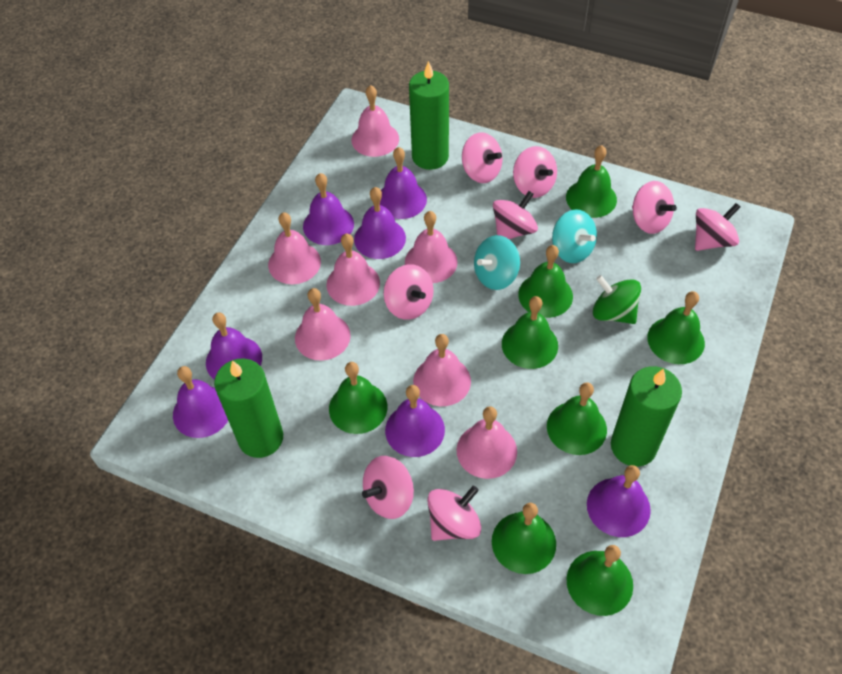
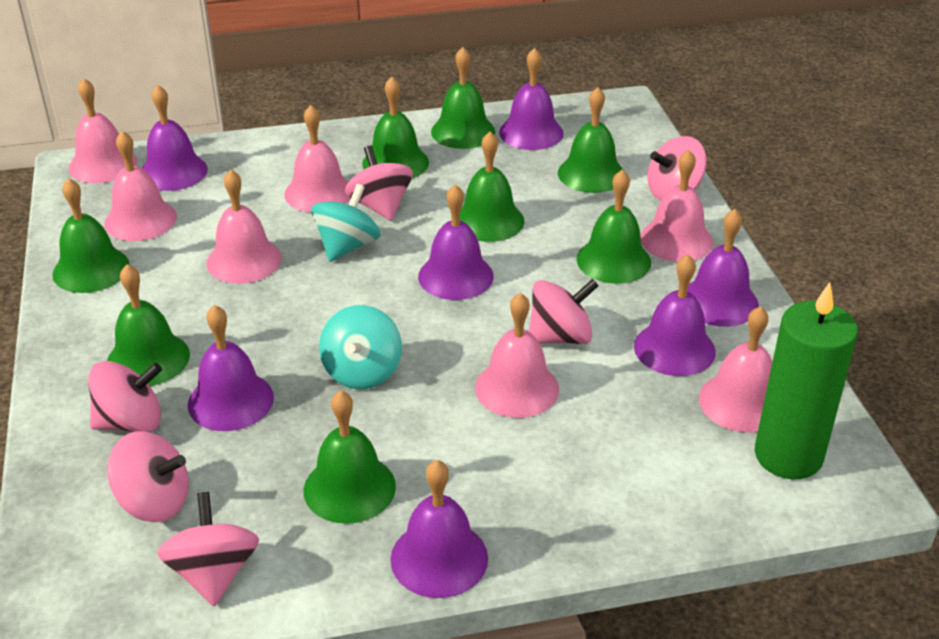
green candle: [214,358,283,458] [409,61,449,170] [611,366,682,467] = 3 -> [755,282,858,479] = 1
green spinning top: [593,275,641,324] = 1 -> none = 0
pink spinning top: [362,456,414,519] [384,264,434,320] [427,486,481,541] [462,132,503,183] [493,191,538,239] [513,146,557,198] [632,181,677,234] [695,203,740,251] = 8 -> [88,361,162,432] [107,431,189,522] [157,492,259,606] [345,146,413,221] [529,279,599,344] [647,136,707,200] = 6

